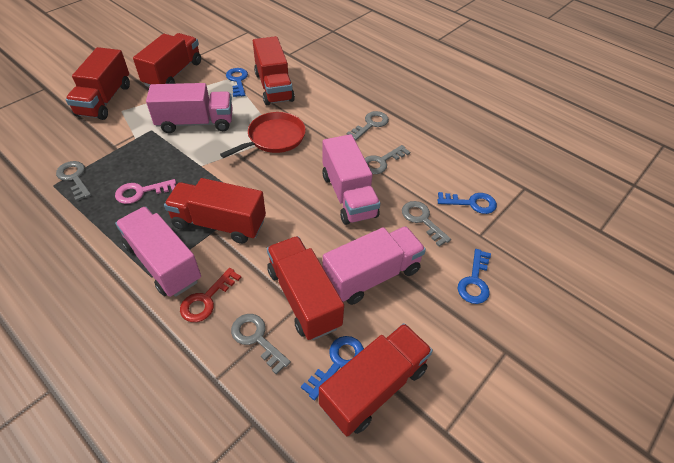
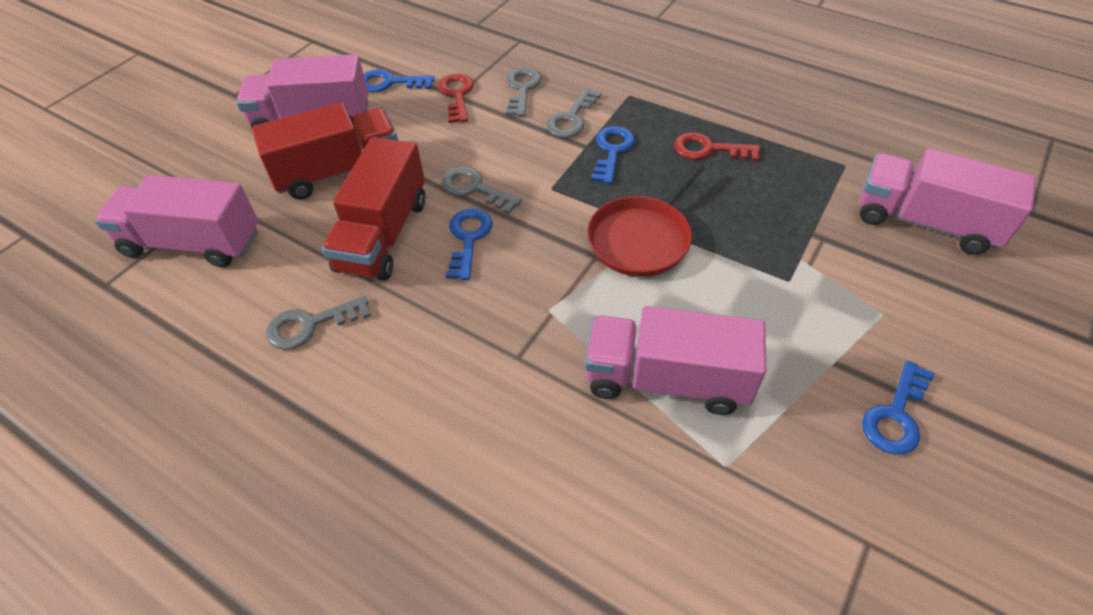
grey key: [56,161,91,201] [231,314,291,374] [346,111,389,140] [364,145,410,174] [402,201,451,246] = 5 -> [266,296,371,350] [441,166,522,214] [505,67,542,116] [546,88,601,138] = 4
pink key: [115,179,176,204] = 1 -> none = 0
red key: [180,268,242,322] = 1 -> [438,73,474,123] [674,132,760,161] = 2
red truck: [65,47,130,120] [133,33,201,87] [164,178,266,244] [253,36,295,105] [267,236,344,340] [319,323,433,436] = 6 -> [252,102,398,200] [322,137,425,281] = 2

